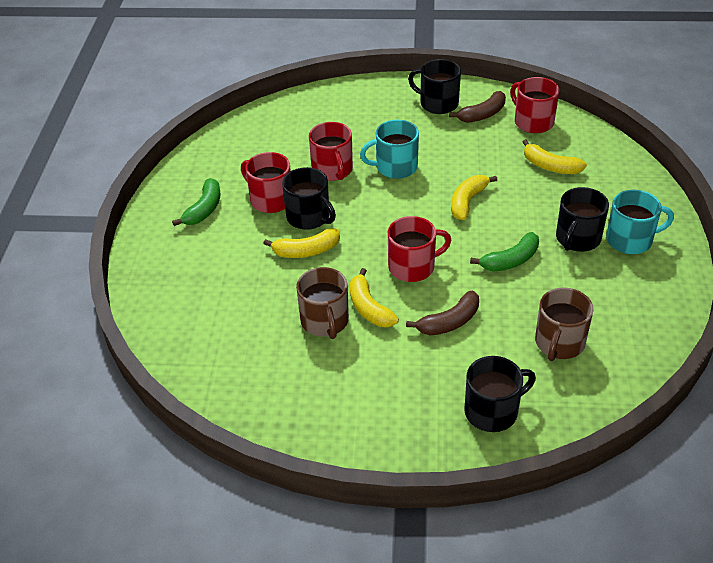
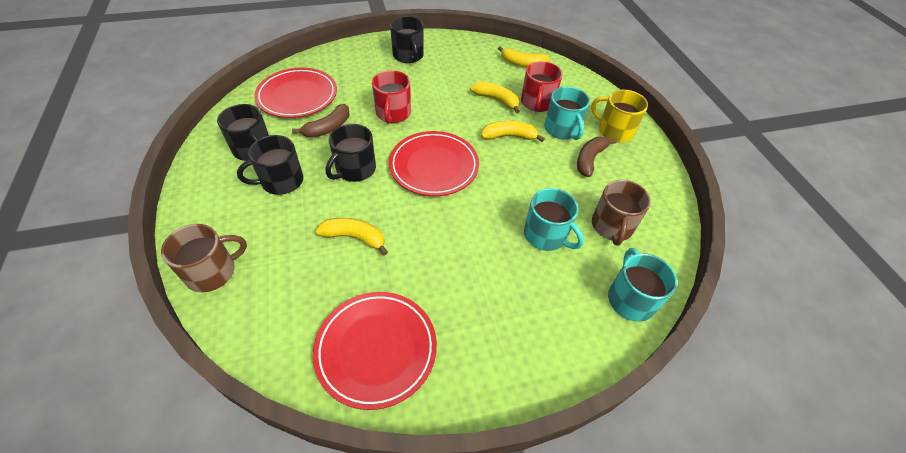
green banana: [172,178,221,226] [470,232,539,272] = 2 -> none = 0
red mug: [241,152,291,213] [309,122,353,181] [388,216,451,282] [510,77,559,134] = 4 -> [372,70,411,124] [521,61,563,112] = 2
red plate: none = 0 -> [254,68,337,118] [313,292,437,410] [389,131,479,196] = 3
turquoise mug: [360,120,419,179] [606,190,674,254] = 2 -> [524,188,584,251] [544,87,590,140] [608,248,677,322] = 3
yellow mug: none = 0 -> [591,90,648,142] = 1

